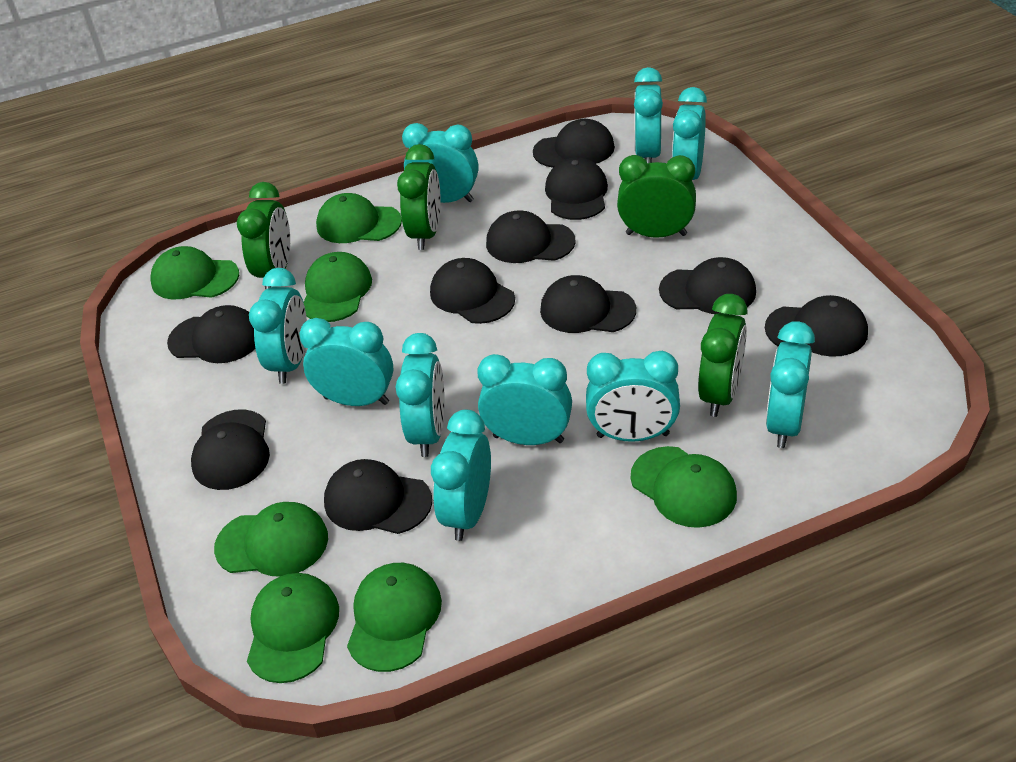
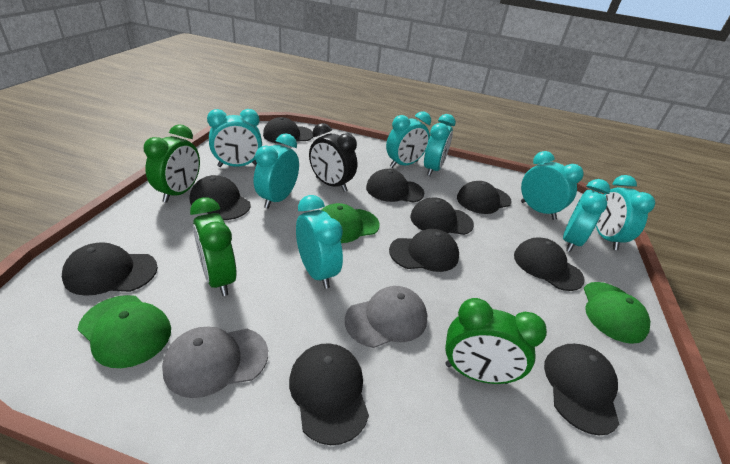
black clock: none = 0 -> [309,123,357,192] = 1
green cap: [151,246,239,299] [214,502,328,577] [247,573,339,683] [304,252,372,322] [316,193,402,243] [347,563,442,672] [631,446,737,528] = 7 -> [78,295,171,368] [322,203,379,243] [584,282,650,344] = 3
green clock: [237,182,290,289] [397,144,441,250] [617,155,696,238] [698,294,748,417] = 4 -> [144,124,200,203] [190,197,237,296] [445,298,547,384] = 3
grey cap: none = 0 -> [162,327,268,398] [345,286,428,348] = 2
turquoise clock: [249,268,307,384] [299,318,393,406] [396,333,445,457] [402,123,478,203] [431,410,491,541] [477,354,572,445] [586,351,680,442] [634,67,663,163] [672,87,707,180] [766,321,815,448] = 10 -> [207,109,262,167] [254,133,299,209] [296,195,343,289] [386,111,431,168] [424,114,456,176] [521,151,584,220] [563,179,610,252] [596,175,655,250] = 8

